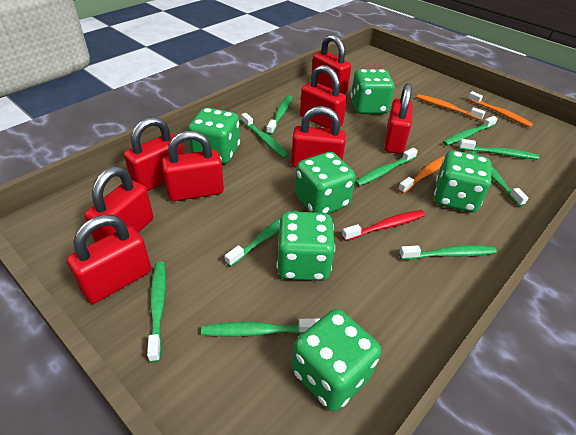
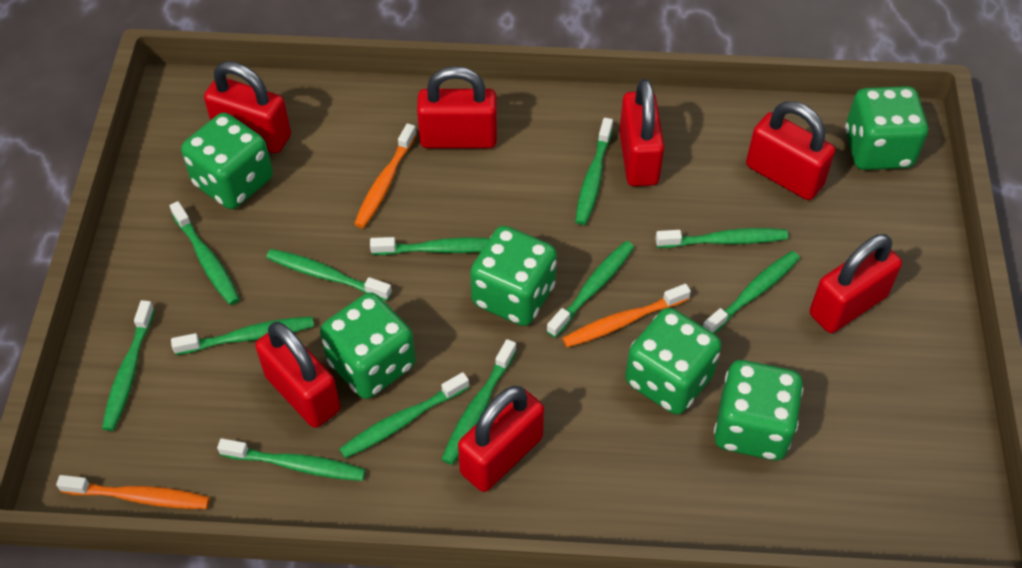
green toothbrush: [147,262,166,362] [201,318,320,336] [225,210,298,267] [241,113,289,158] [267,95,292,135] [355,148,418,186] [399,245,497,260] [443,116,498,146] [459,139,539,159] [470,152,528,207] = 10 -> [102,300,155,431] [170,201,240,305] [171,316,314,355] [217,438,366,481] [266,249,392,301] [339,372,469,458] [370,237,489,255] [442,339,517,465] [546,241,634,338] [575,118,613,225] [655,228,788,248] [703,251,800,334] = 12
red padlock: [67,215,151,304] [84,166,153,242] [124,117,184,191] [162,131,224,201] [291,106,346,168] [300,65,347,129] [312,34,351,94] [384,83,413,154] = 8 -> [204,61,291,153] [255,322,340,428] [417,66,497,148] [458,386,544,492] [619,79,664,186] [746,101,835,200] [810,234,902,333] = 7
red toothbrush: [342,210,425,241] = 1 -> none = 0

